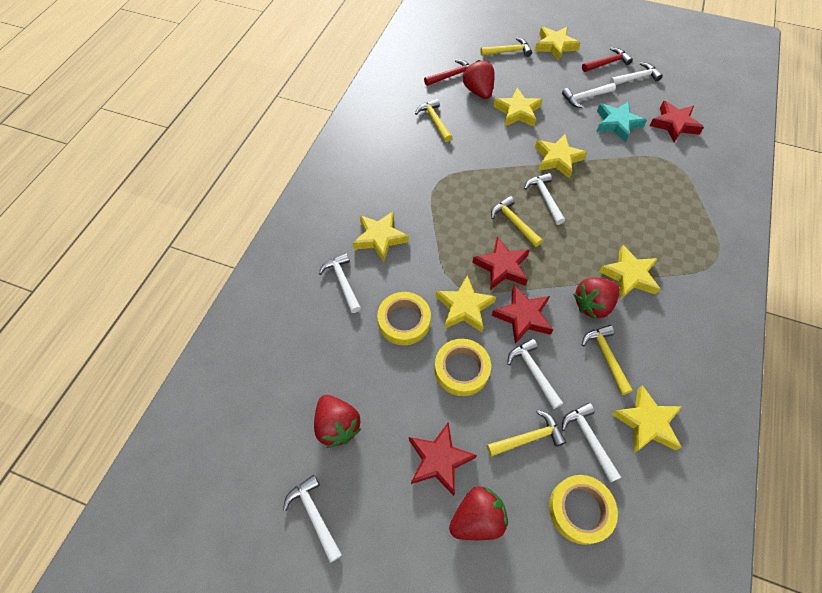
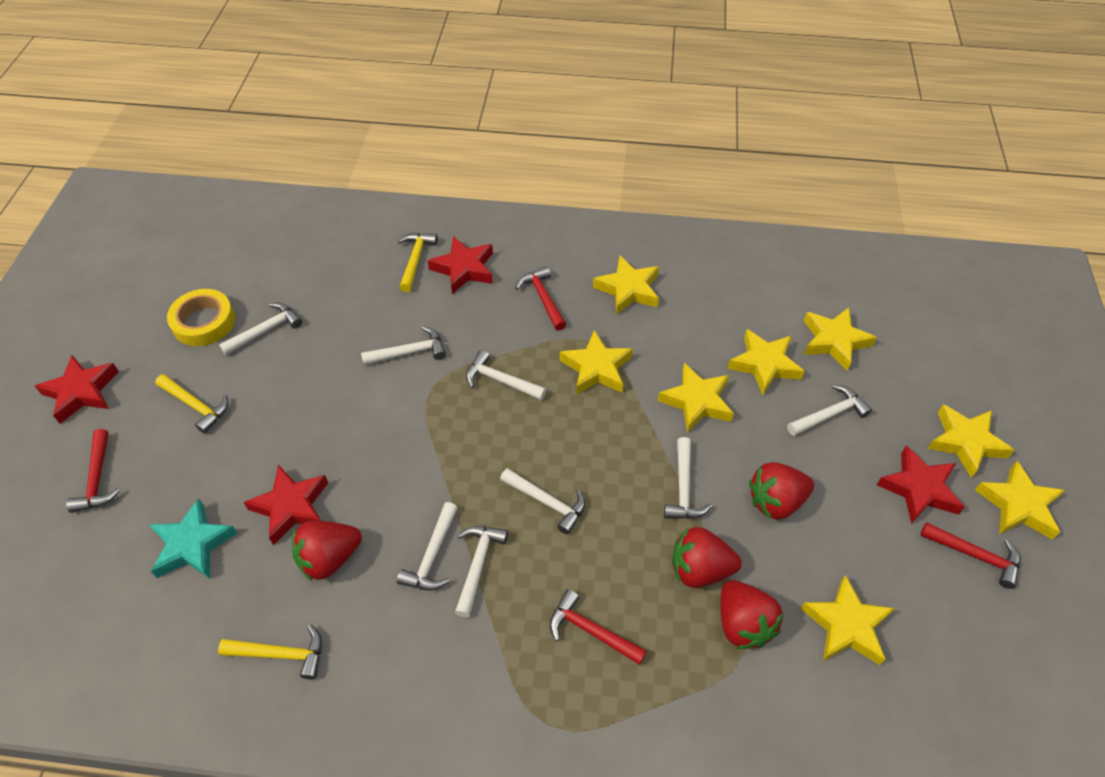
red hammer: [424,60,469,86] [582,47,633,72] = 2 -> [67,429,120,513] [515,266,567,331] [550,589,647,665] [920,522,1020,589] = 4
white hammer: [283,475,342,563] [319,253,361,313] [507,339,563,409] [524,173,565,225] [562,83,616,108] [562,403,621,483] [609,62,663,85] = 7 -> [219,303,302,355] [361,326,446,365] [397,502,458,591] [455,526,508,617] [466,350,547,400] [500,468,586,535] [664,437,712,519] [787,385,872,436] = 8
yellow hammer: [415,99,452,142] [480,37,532,57] [487,410,566,457] [491,196,543,247] [582,325,633,395] = 5 -> [155,374,229,434] [218,624,322,680] [398,233,438,292] = 3
yellow star: [353,211,409,262] [436,275,496,332] [493,88,543,127] [535,26,580,61] [535,134,587,179] [599,245,660,299] [612,385,682,453] = 7 -> [560,330,633,395] [593,255,659,315] [658,363,734,433] [727,329,805,395] [801,575,895,665] [804,307,877,371] [927,404,1015,478] [975,461,1065,540] = 8
yellow tape: [377,292,431,345] [434,339,491,396] [549,475,618,545] = 3 -> [167,289,235,346] = 1

